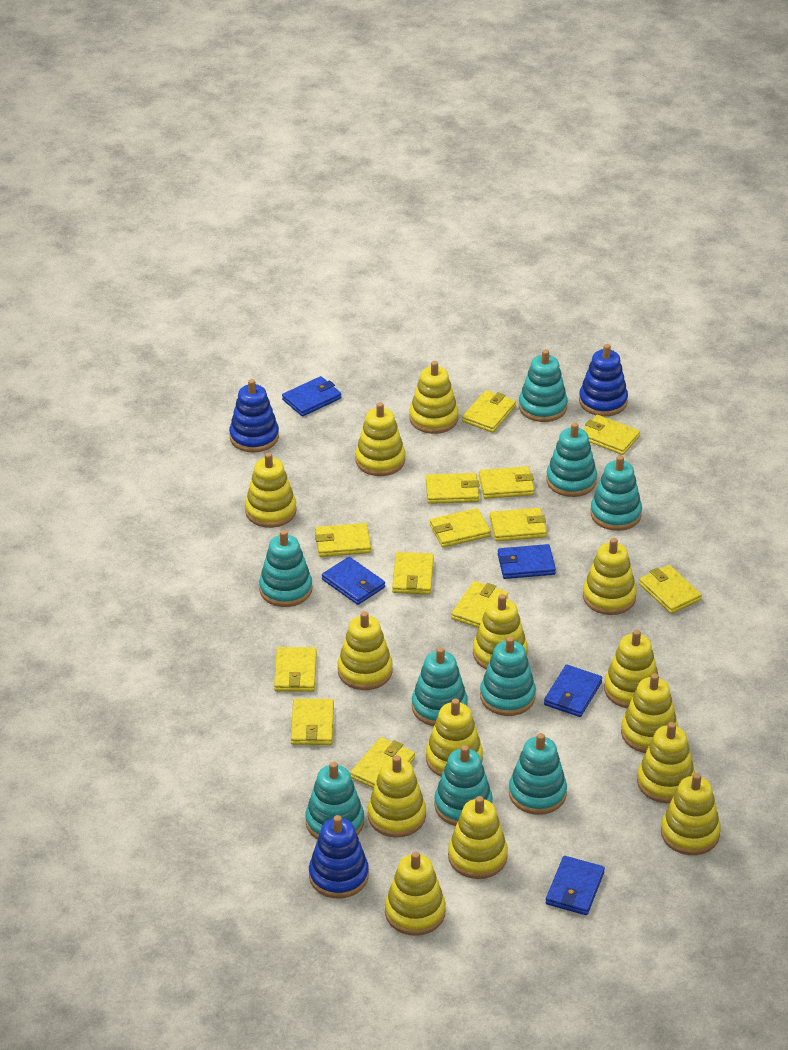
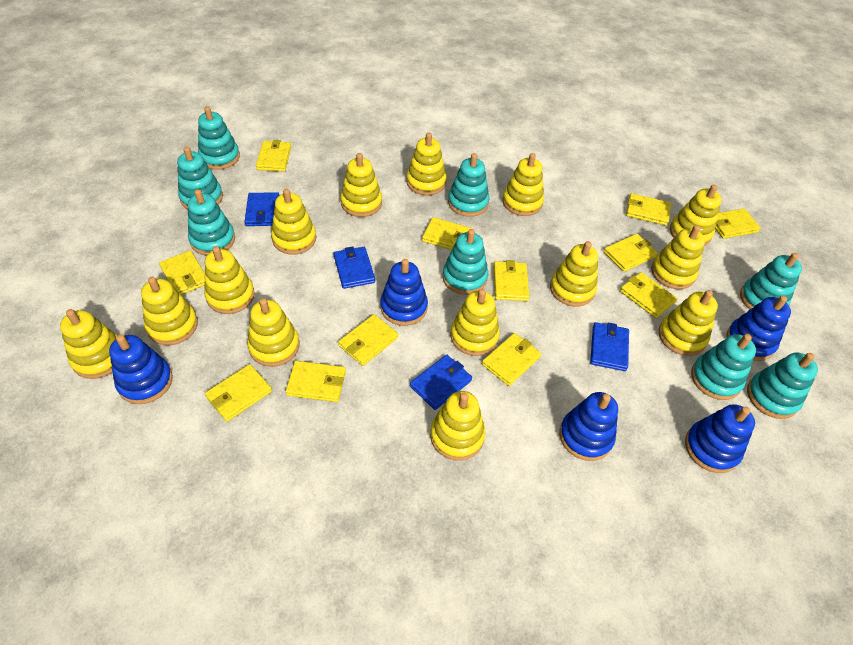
blue stacking toy: [229,379,279,452] [309,815,369,898] [579,344,628,416] = 3 -> [109,334,173,404] [380,259,428,326] [559,392,618,461] [685,404,755,473] [726,295,791,361] = 5
blue wallet: [282,376,341,417] [322,557,385,605] [498,544,556,579] [544,664,602,717] [546,856,605,915] = 5 -> [244,192,279,226] [334,246,375,289] [410,355,472,410] [590,322,629,371] = 4
turquoise stacking toy: [259,530,312,607] [305,762,364,840] [412,647,468,726] [434,745,493,826] [480,636,536,716] [509,733,567,815] [519,349,568,422] [546,422,597,497] [590,455,642,531] = 9 -> [177,147,223,209] [188,189,235,256] [198,106,240,170] [443,229,488,295] [448,153,489,217] [691,334,756,400] [740,253,802,309] [747,353,818,419] = 8
yellow wallet: [274,647,317,692] [291,699,334,745] [315,523,371,557] [350,737,415,788] [392,552,434,595] [426,473,480,504] [430,508,491,548] [451,581,508,628] [462,390,516,433] [479,466,534,499] [490,508,547,541] [583,415,640,455] [639,565,702,614] = 13 -> [159,250,205,295] [205,364,272,422] [256,140,291,171] [286,361,346,402] [338,314,398,366] [422,217,472,250] [482,333,541,386] [494,260,530,301] [604,234,658,272] [620,272,677,318] [626,193,671,226] [715,208,761,239] = 12

